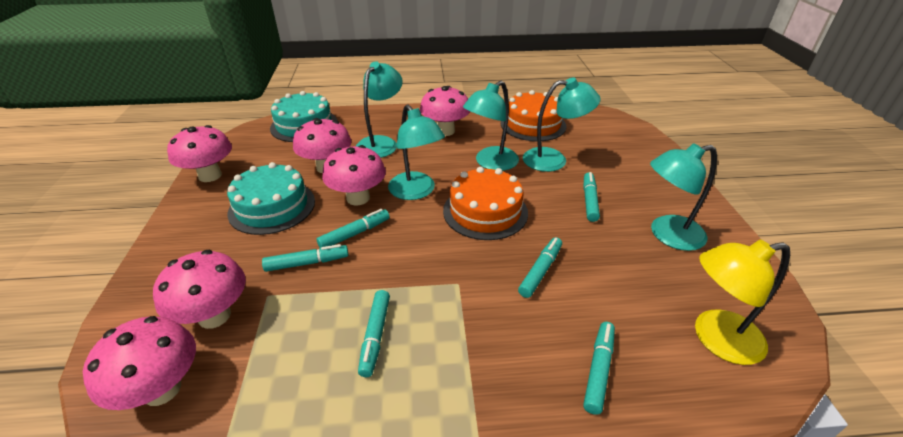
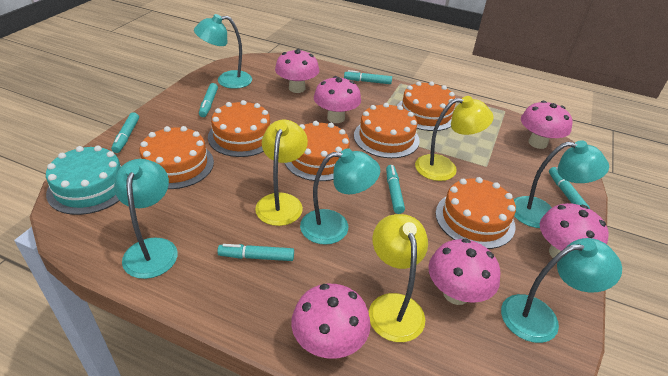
orange cake: [443,167,528,240] [500,90,567,141] = 2 -> [139,126,214,189] [208,100,271,157] [285,121,350,181] [354,103,420,158] [397,81,456,131] [435,177,516,249] = 6
turquoise cake: [227,162,315,235] [270,91,337,142] = 2 -> [46,146,121,215] = 1
yellow lamp: [695,239,790,365] = 1 -> [255,120,308,226] [369,214,428,342] [415,96,494,181] = 3

